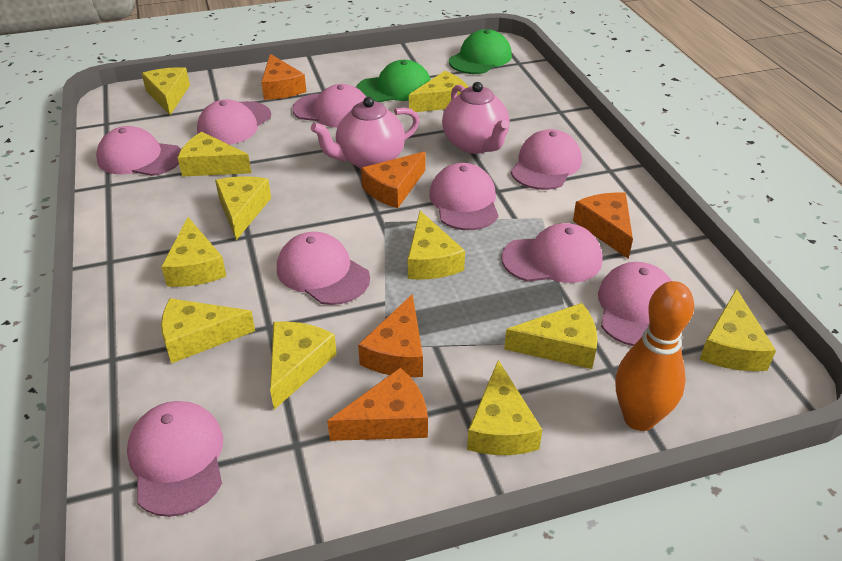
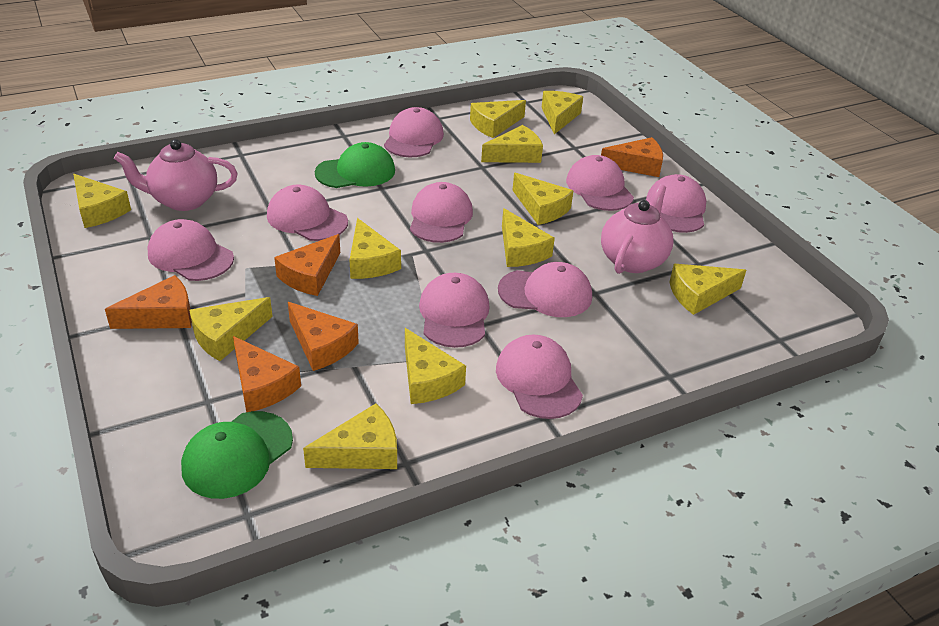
orange bowling pin: [615,281,694,431] = 1 -> none = 0

